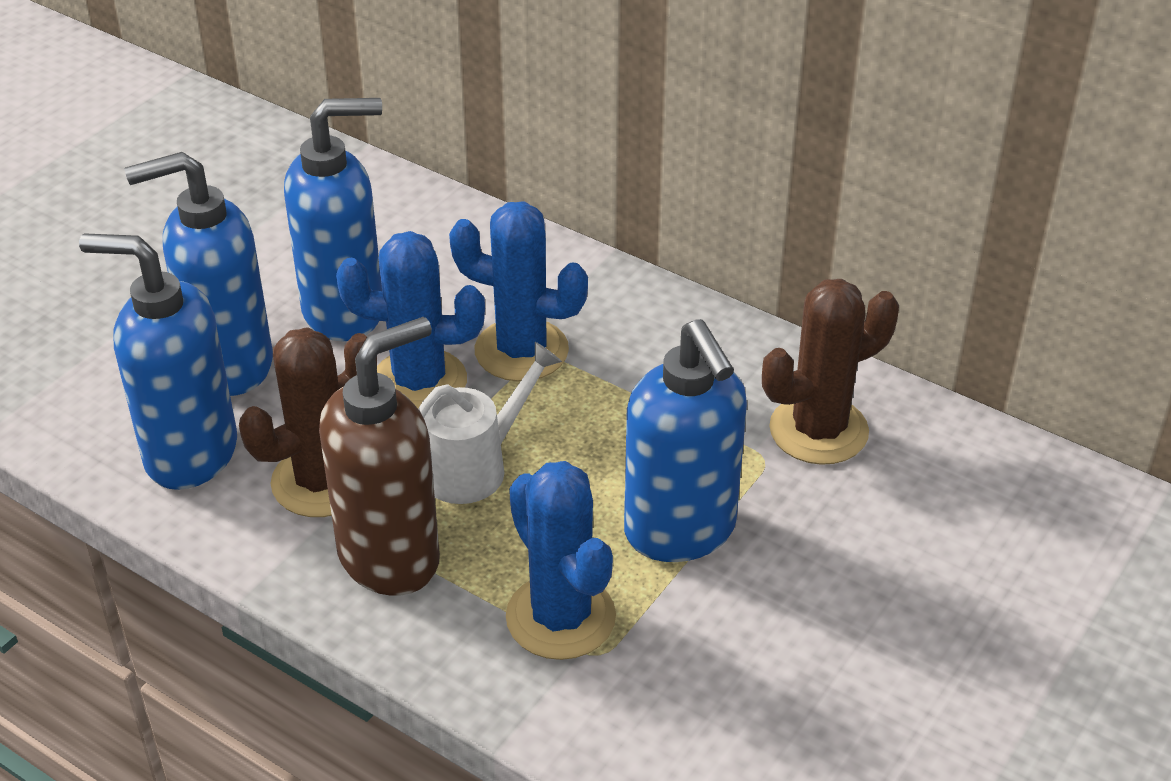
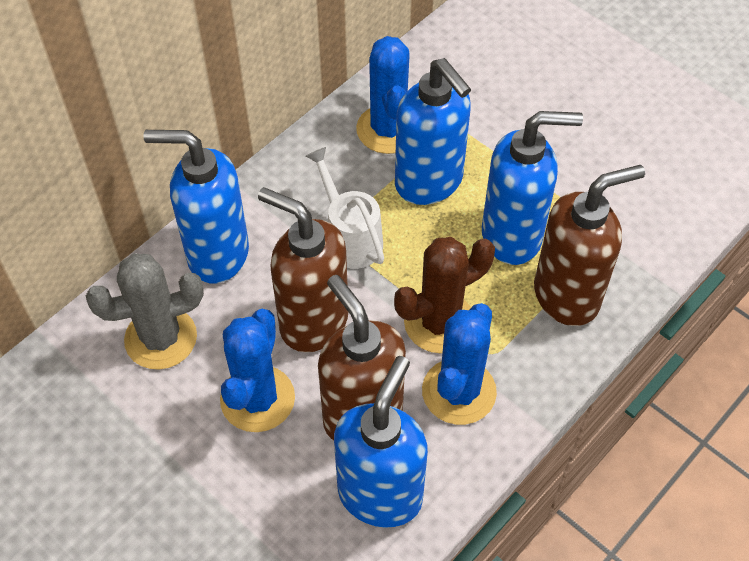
brown cactus: [239,327,377,517] [762,279,899,465] = 2 -> [394,237,495,354] = 1
brown soap dispenser: [319,317,440,596] = 1 -> [258,187,348,353] [318,275,406,440] [534,165,645,326] = 3
grey cactus: none = 0 -> [86,253,204,370] = 1

